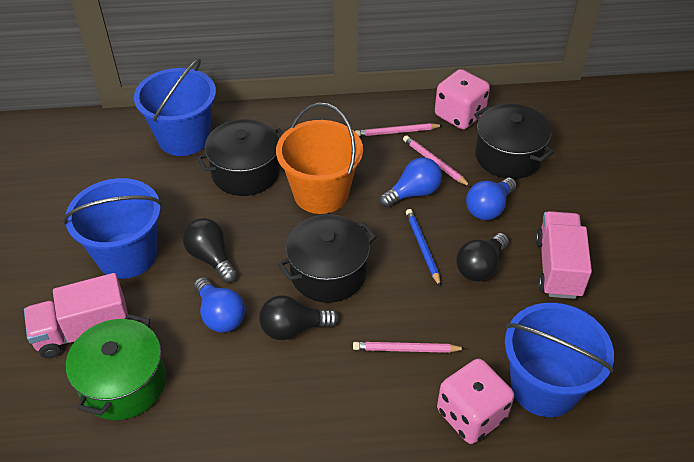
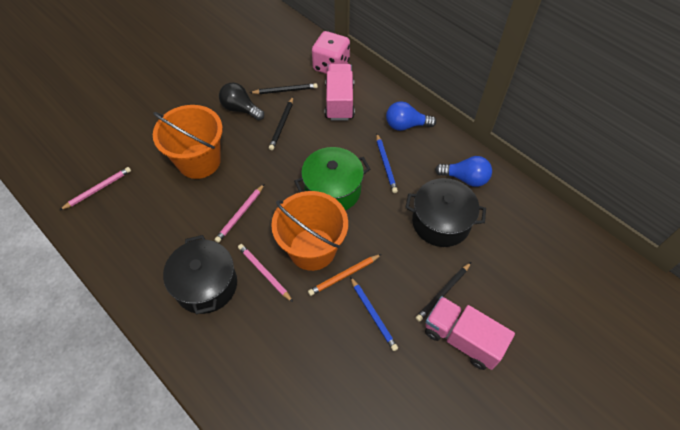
black light bulb: [183,218,237,283] [259,295,339,340] [456,233,509,282] = 3 -> [219,83,264,120] = 1
black pencil: none = 0 -> [250,83,318,94] [269,97,293,150] [416,262,471,322] = 3
black pot: [196,119,283,196] [278,214,376,303] [474,104,554,179] = 3 -> [163,235,237,314] [405,178,486,247] = 2
blue bucket: [63,178,162,279] [134,59,216,156] [505,303,614,417] = 3 -> none = 0
blue light bulb: [194,277,245,333] [379,157,442,208] [466,178,517,220] = 3 -> [386,101,436,131] [435,156,492,187] = 2
blue pencil: [406,209,441,287] = 1 -> [350,277,398,351] [376,134,398,193] = 2
orange bucket: [276,103,363,214] = 1 -> [153,105,223,179] [271,191,348,271] = 2
orange pencil: none = 0 -> [308,254,382,296] = 1
pink dice: [435,69,490,129] [437,359,514,444] = 2 -> [312,31,350,74] = 1

